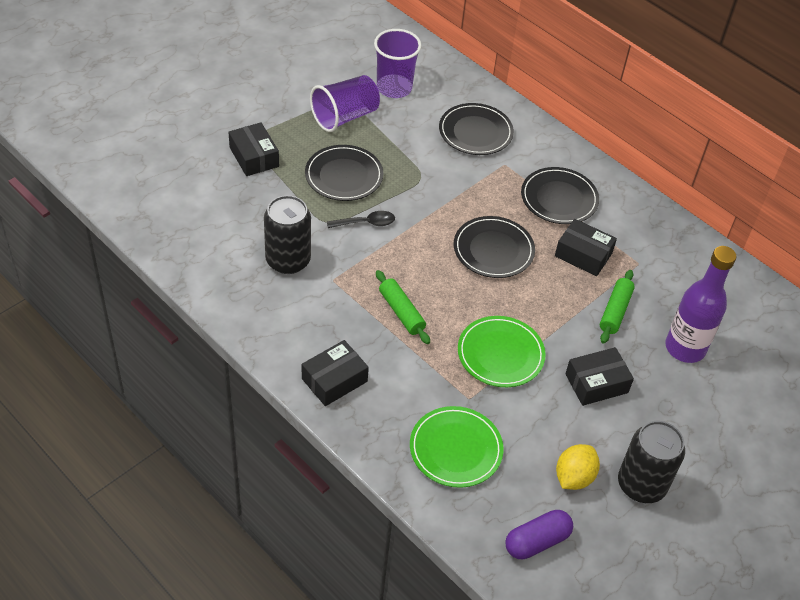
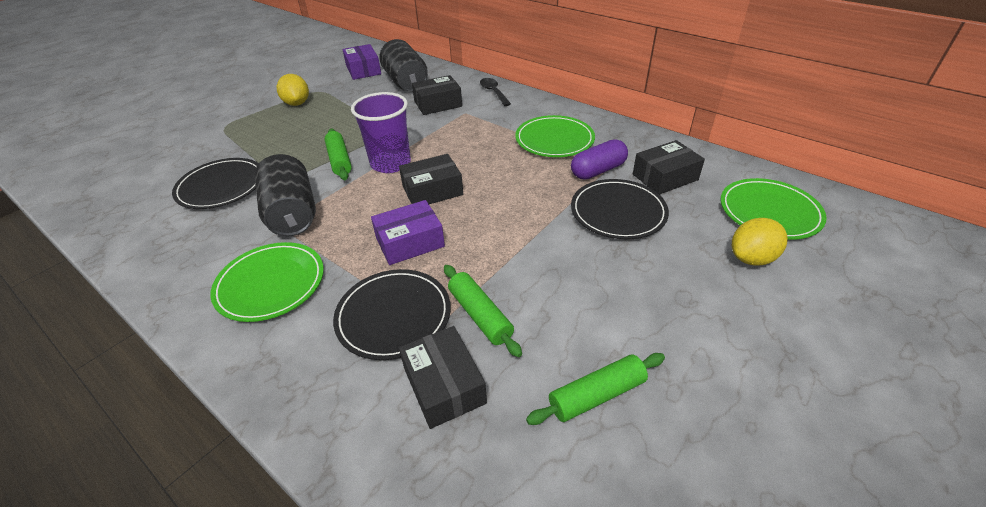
black plate: [305,145,383,201] [439,103,514,155] [454,216,535,278] [521,167,599,224] = 4 -> [172,158,259,209] [333,269,451,360] [571,179,669,239] = 3
green plate: [410,406,504,488] [458,316,546,387] = 2 -> [210,242,324,322] [515,115,595,157] [721,178,827,240] = 3
green rolling pin: [376,270,430,344] [600,270,635,344] = 2 -> [325,129,352,180] [444,265,522,357] [526,353,665,425] = 3
purple bottle: [665,246,736,363] = 1 -> none = 0
purple box: none = 0 -> [342,44,381,80] [371,200,445,265] = 2
purple cup: [310,75,380,132] [374,29,422,98] = 2 -> [351,92,411,173] = 1
yellow lemon: [556,444,600,490] = 1 -> [277,74,309,106] [732,218,788,266] = 2

